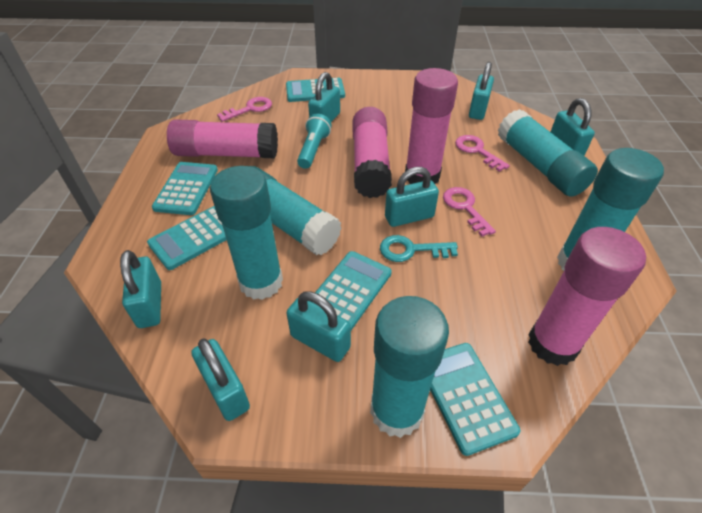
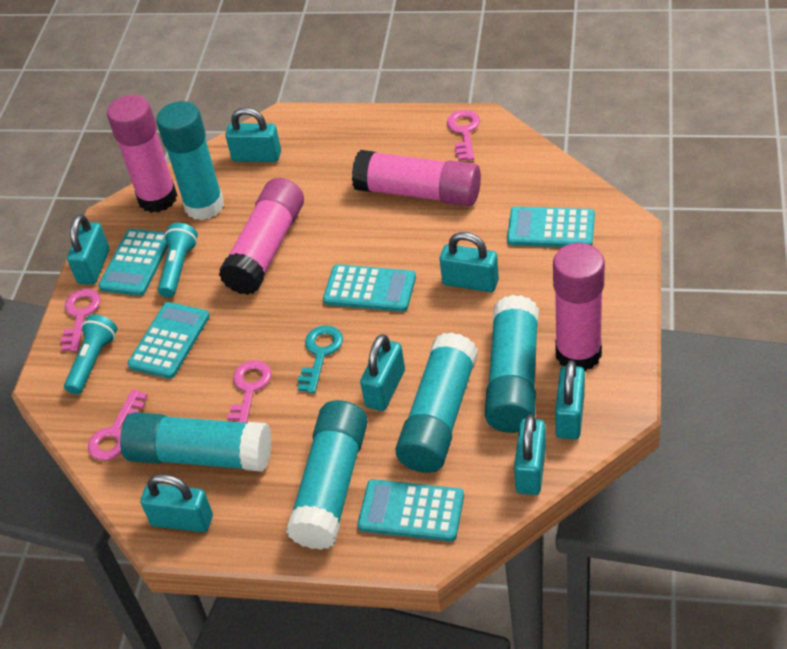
pink key: [217,97,272,122] [443,187,496,237] [455,135,510,172] = 3 -> [60,289,101,352] [88,389,148,460] [227,360,272,423] [447,110,480,161] = 4
turquoise flashlight: [297,113,332,169] = 1 -> [64,314,117,395] [158,223,198,297] = 2

